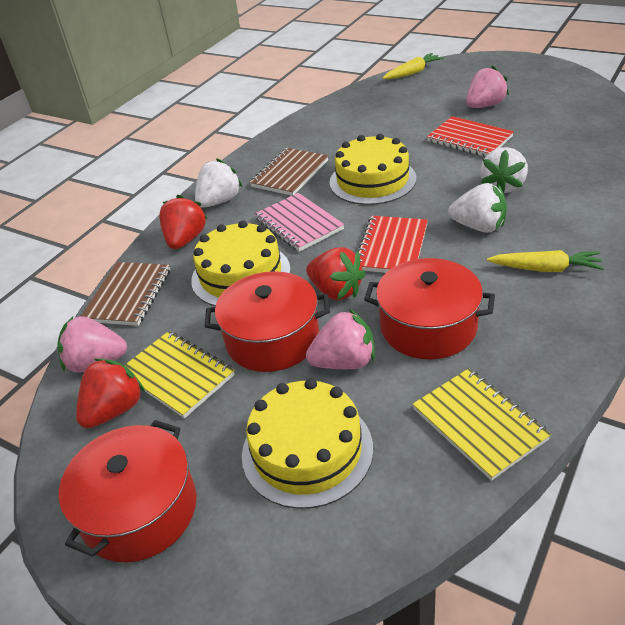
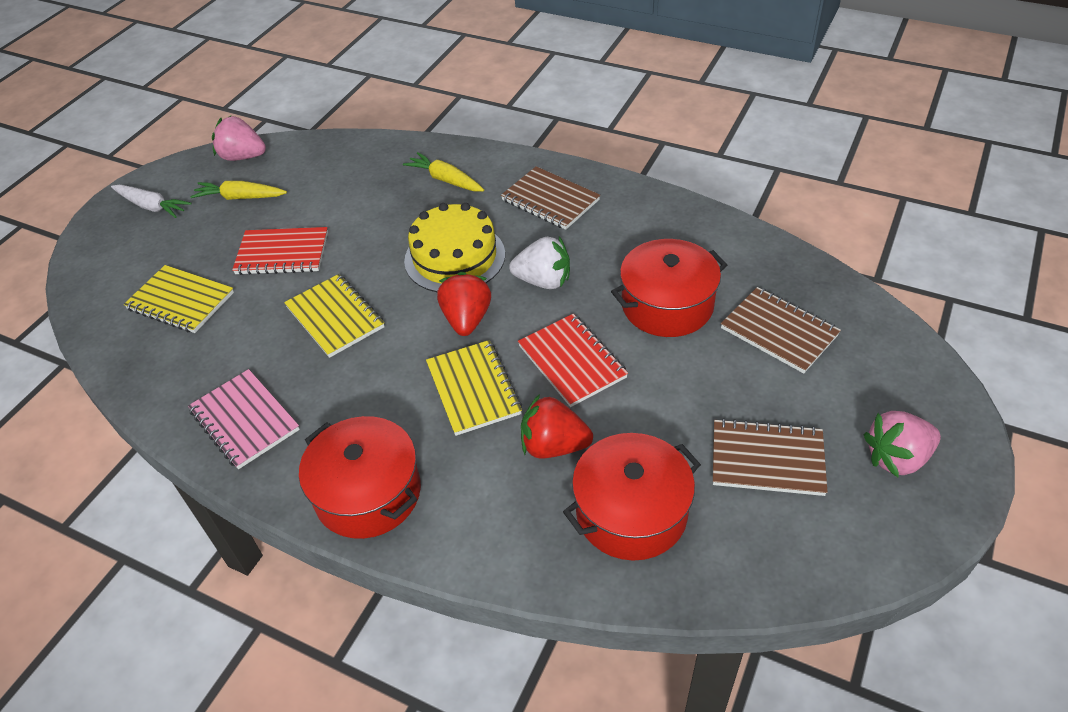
brown notebook: [81,262,170,326] [250,148,328,196] = 2 -> [501,166,600,230] [713,418,828,496] [721,287,841,374] = 3
pink strawberry: [57,316,127,372] [306,309,375,369] [466,65,509,108] = 3 -> [212,116,266,161] [863,411,941,477] = 2
red strawberry: [76,359,145,429] [159,195,207,249] [306,247,365,300] = 3 -> [437,272,491,336] [521,394,593,458] = 2
white carrot: none = 0 -> [111,185,192,218] = 1
white strawberry: [195,158,242,208] [448,183,507,233] [480,147,528,193] = 3 -> [509,237,570,289] = 1
yellow cake: [191,220,291,306] [242,378,373,509] [330,134,416,205] = 3 -> [404,203,505,292] = 1
yellow notebook: [125,331,235,418] [412,368,551,481] = 2 -> [124,265,234,333] [284,274,385,358] [426,340,522,436] = 3

